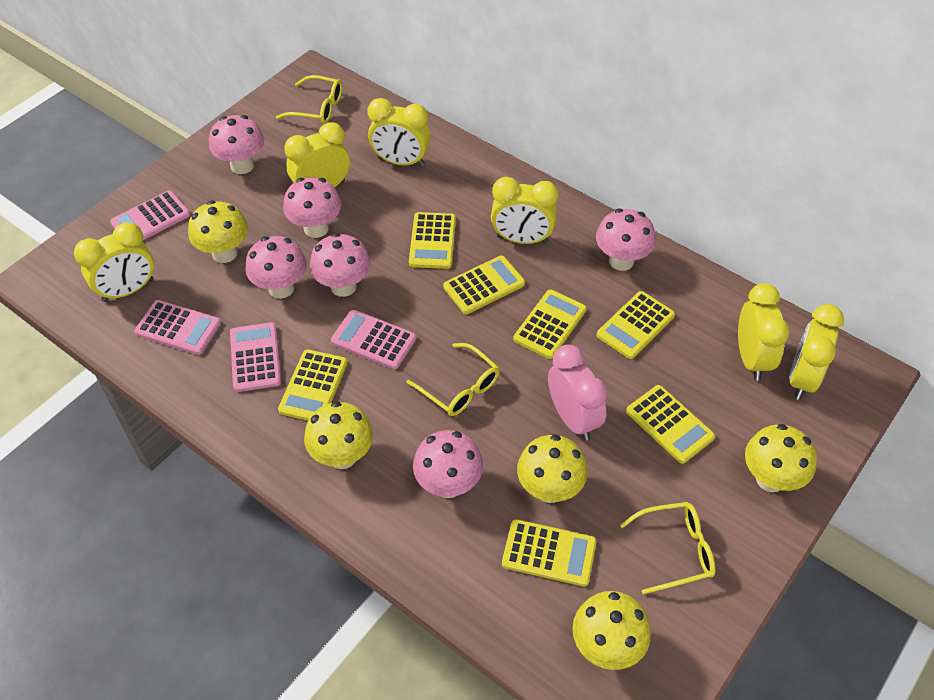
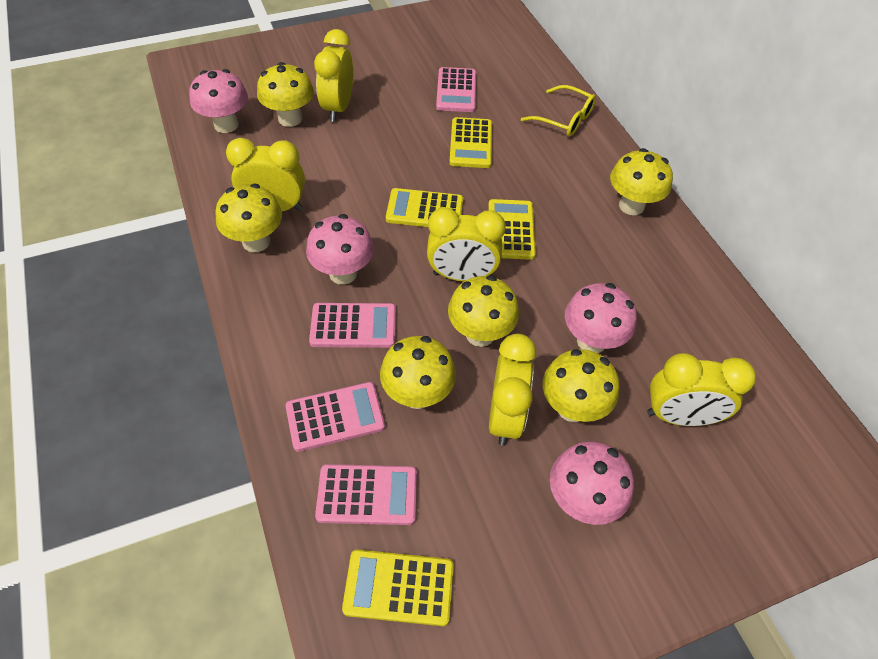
pink clock: [548,345,608,441] = 1 -> none = 0
pink mushroom: [209,115,264,174] [246,236,307,299] [283,177,341,238] [310,233,371,297] [413,430,483,498] [596,208,656,271] = 6 -> [189,69,248,133] [306,214,374,285] [550,441,634,525] [565,283,637,353] = 4
yellow calculator: [278,349,348,421] [409,212,456,269] [443,256,525,314] [502,519,597,587] [513,290,587,359] [597,291,675,359] [626,385,715,464] = 7 -> [342,550,454,626] [386,188,463,227] [449,117,492,168] [488,199,536,260] = 4
yellow clock: [74,222,154,302] [284,122,350,187] [368,98,431,166] [491,177,559,244] [738,283,790,381] [789,304,844,400] = 6 -> [226,138,305,211] [314,29,353,122] [427,207,506,281] [489,334,536,446] [647,353,756,426] = 5
yellow glasses: [276,75,342,124] [406,343,499,416] [620,502,716,594] = 3 -> [521,85,596,137] = 1
yellow mushroom: [188,201,248,263] [304,401,373,469] [517,435,588,503] [572,591,651,670] [745,424,817,492] = 5 -> [215,184,282,253] [257,62,314,127] [380,336,456,409] [448,275,519,347] [543,349,619,422] [610,148,673,215] = 6

